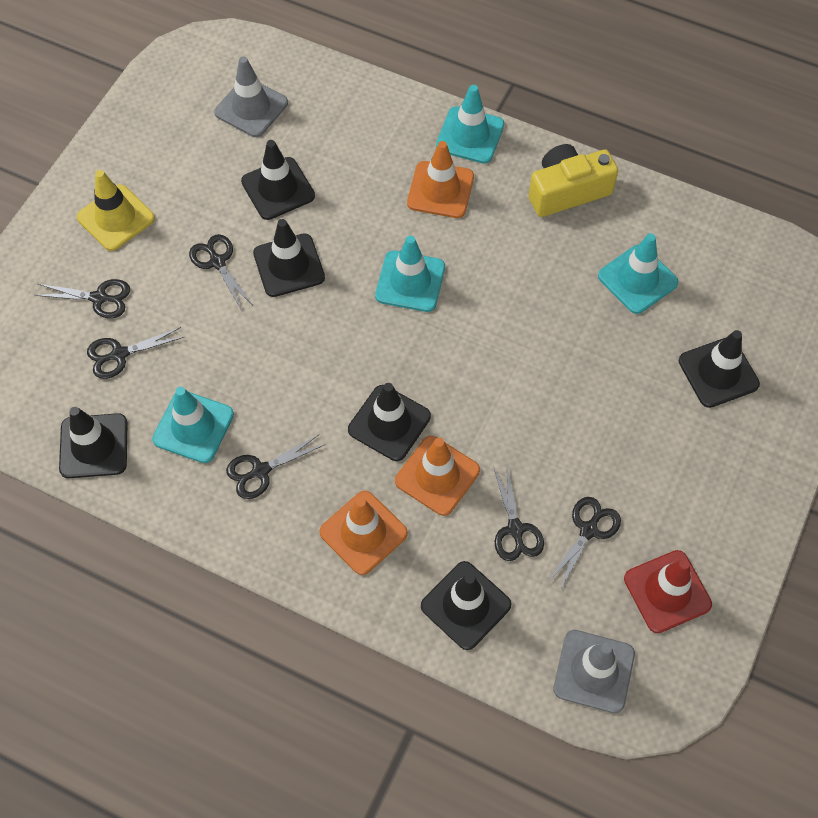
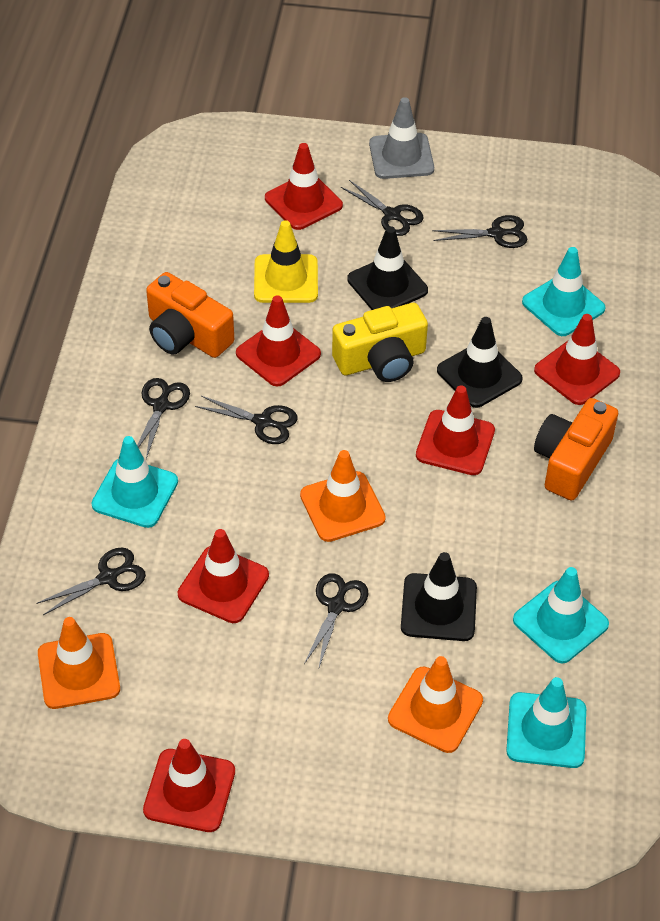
black traffic cone: [59,407,127,478] [241,140,315,220] [253,219,325,297] [348,383,431,461] [421,561,511,650] [679,330,760,408] = 6 -> [347,226,428,310] [401,552,477,641] [437,317,523,408] = 3
grey traffic cone: [214,56,288,137] [553,630,635,713] = 2 -> [369,97,434,179] = 1
orange camera: none = 0 -> [146,272,234,358] [534,398,618,501] = 2
red traffic cone: [624,550,712,633] = 1 -> [143,739,235,832] [178,529,269,623] [236,295,321,387] [265,143,343,230] [416,385,495,475] [534,314,620,405] = 6

